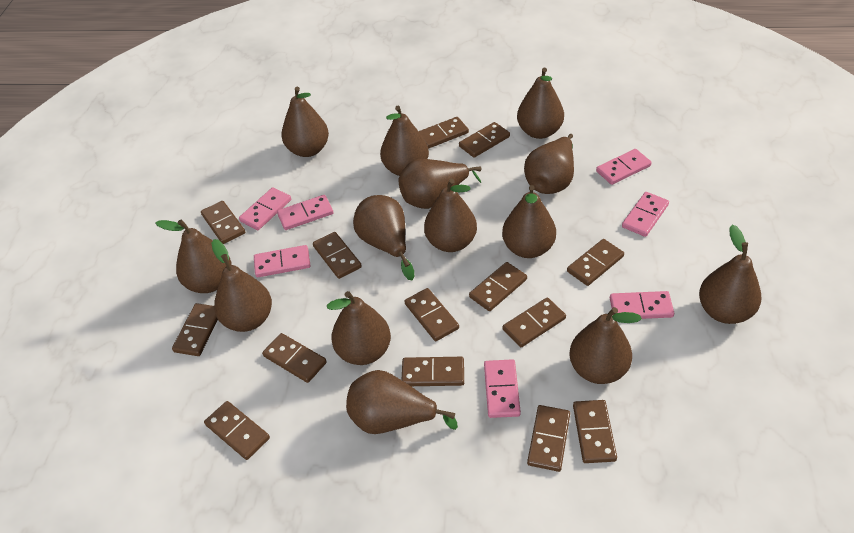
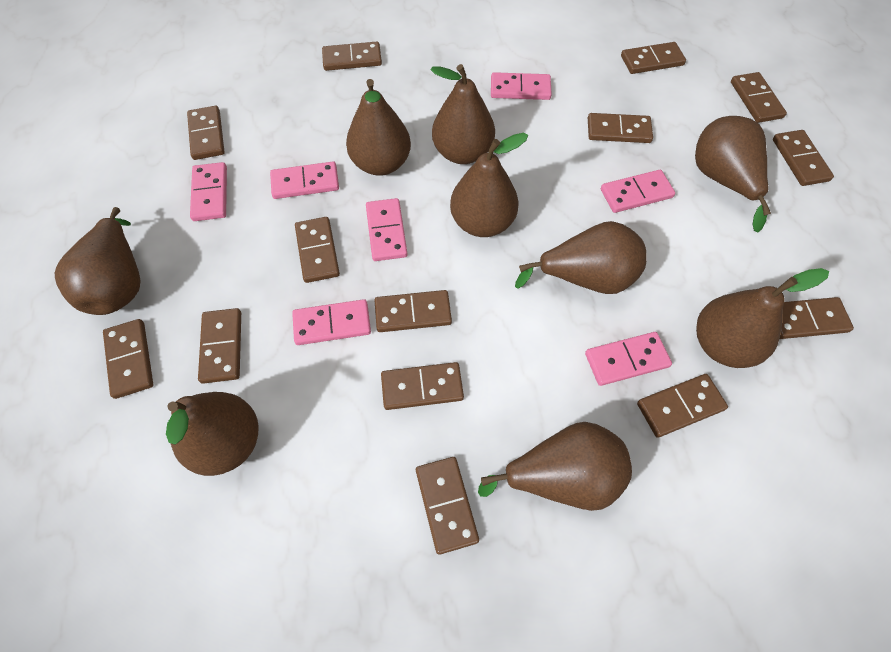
brown pear: [156,219,232,293] [212,239,272,332] [282,87,329,157] [327,291,391,365] [346,370,458,434] [353,195,414,280] [380,106,429,176] [399,159,481,209] [424,179,477,252] [502,185,556,258] [517,68,564,139] [524,134,574,194] [569,307,642,384] [699,225,762,324] = 14 -> [55,207,141,315] [166,392,259,476] [346,79,411,176] [430,64,495,164] [450,133,528,237] [478,422,632,511] [515,221,647,294] [695,116,771,232] [696,268,829,368] = 9

